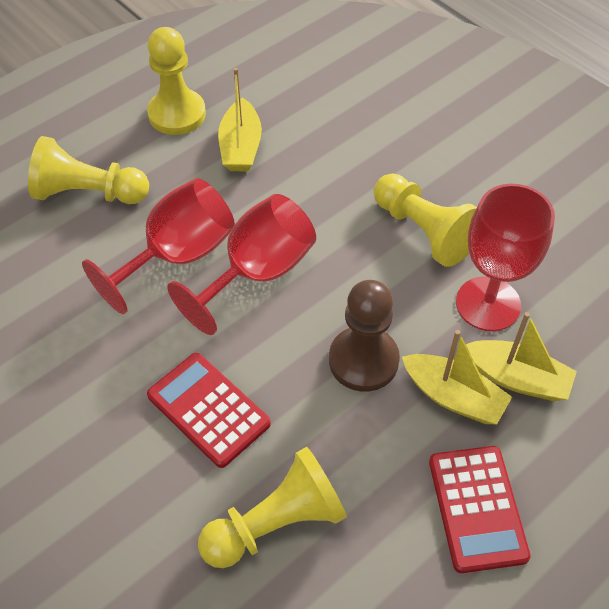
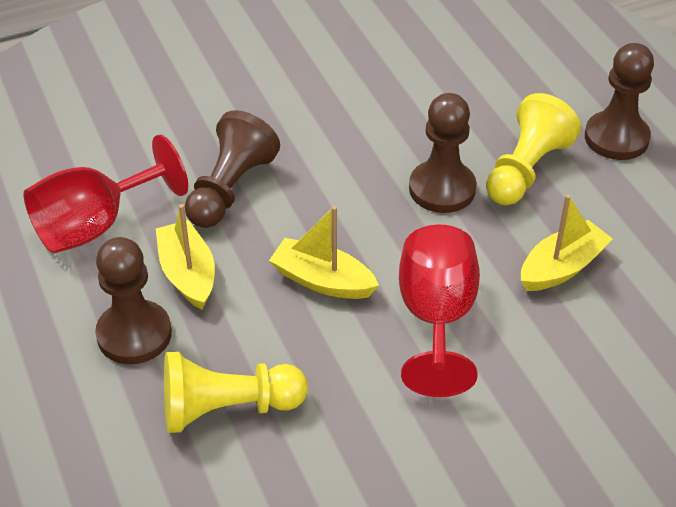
brown pawn: [329,280,400,392] = 1 -> [95,237,172,364] [185,110,280,228] [409,93,477,213] [585,43,654,160] = 4
red calculator: [147,353,271,468] [429,446,531,573] = 2 -> none = 0
red goblet: [82,178,235,314] [167,194,316,335] [456,184,555,331] = 3 -> [23,134,188,253] [399,225,480,397] = 2
yellow pawn: [28,136,149,204] [147,27,206,135] [198,447,347,568] [374,173,477,267] = 4 -> [164,352,308,433] [486,93,581,205] = 2

